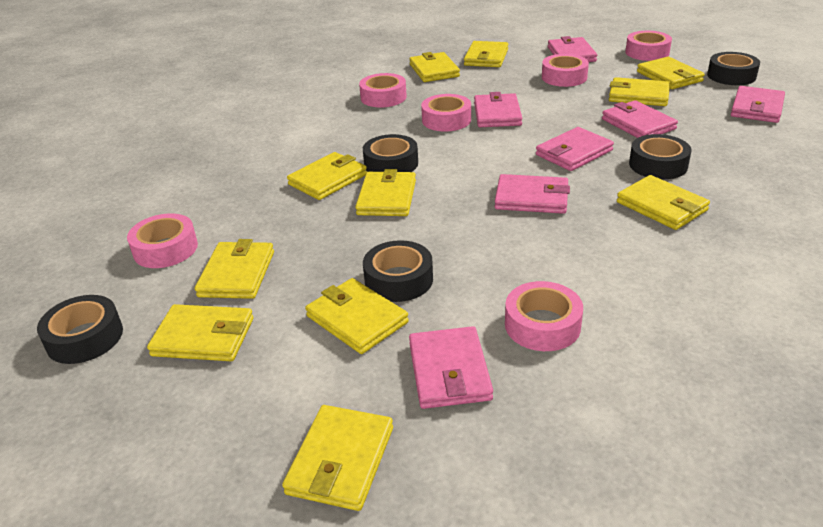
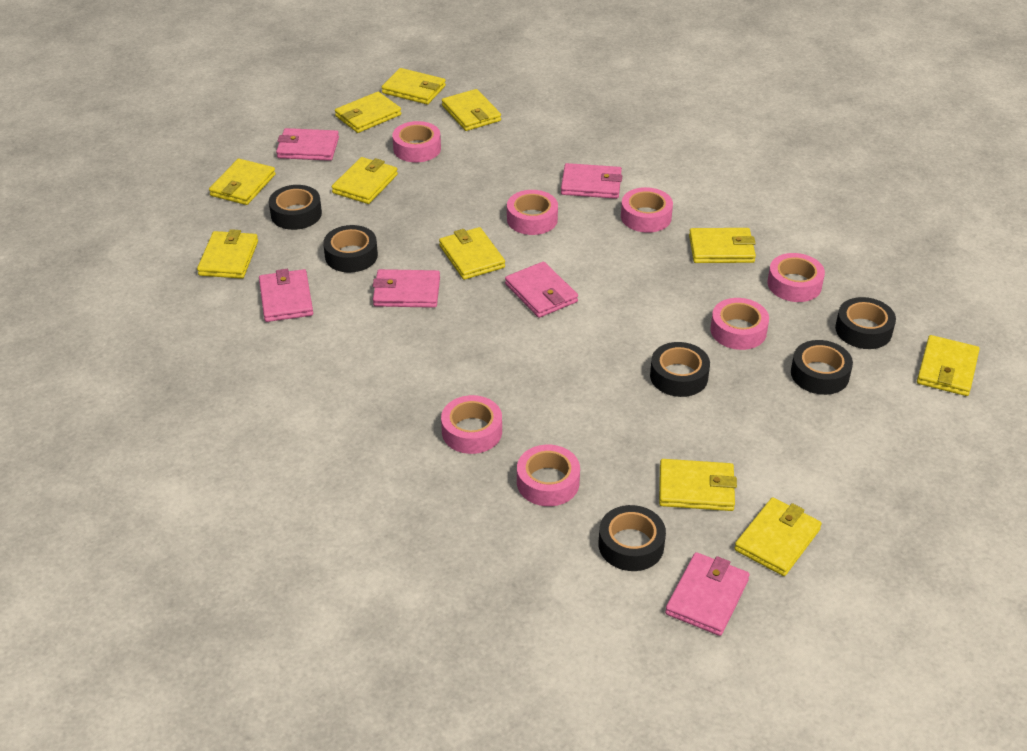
black tape: [37,295,123,364] [363,134,418,172] [363,240,433,302] [629,134,692,179] [707,52,760,85] = 5 -> [269,185,322,230] [323,225,378,273] [599,505,666,571] [650,342,710,397] [791,340,853,395] [835,297,896,349] = 6
pink tape: [127,213,198,268] [359,73,407,107] [421,94,471,132] [505,281,583,351] [542,54,589,87] [625,31,672,61] = 6 -> [392,121,441,162] [441,395,502,454] [507,190,558,235] [517,445,580,506] [621,187,673,233] [710,298,769,350] [768,253,825,302] = 7
pink wallet: [409,326,493,409] [474,92,522,127] [495,174,570,214] [536,127,614,171] [548,36,597,62] [602,100,678,138] [731,86,785,123] = 7 -> [259,269,313,322] [276,128,339,161] [373,269,440,308] [505,262,578,318] [561,163,622,199] [665,552,750,636] = 6

